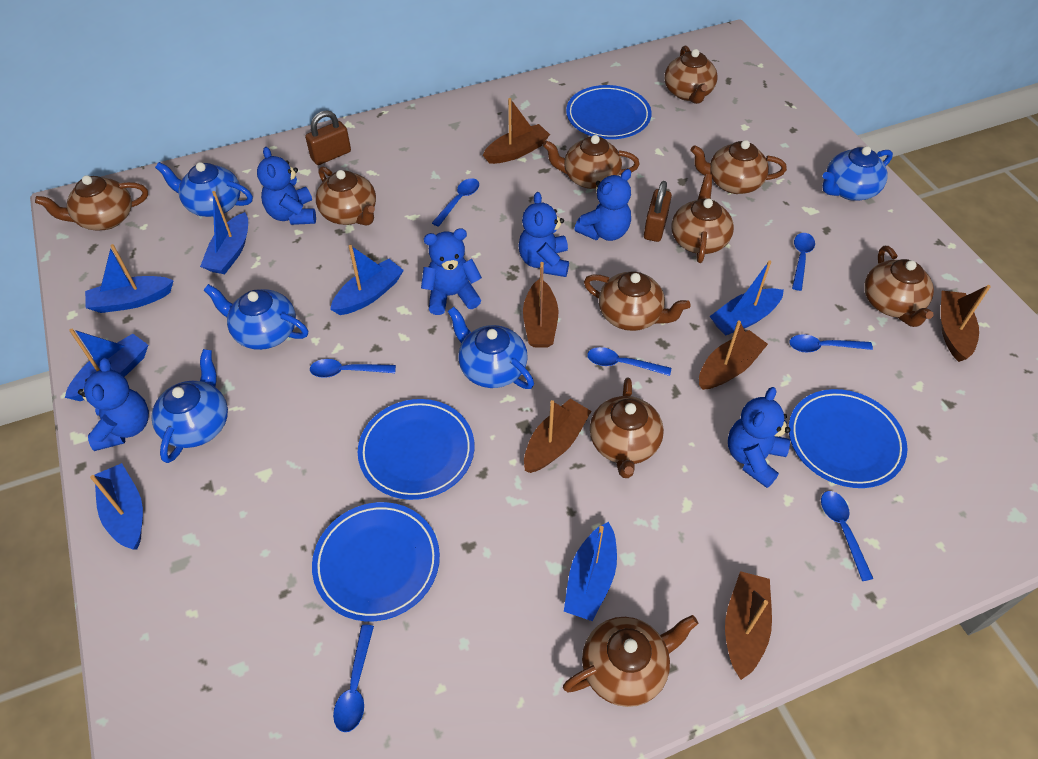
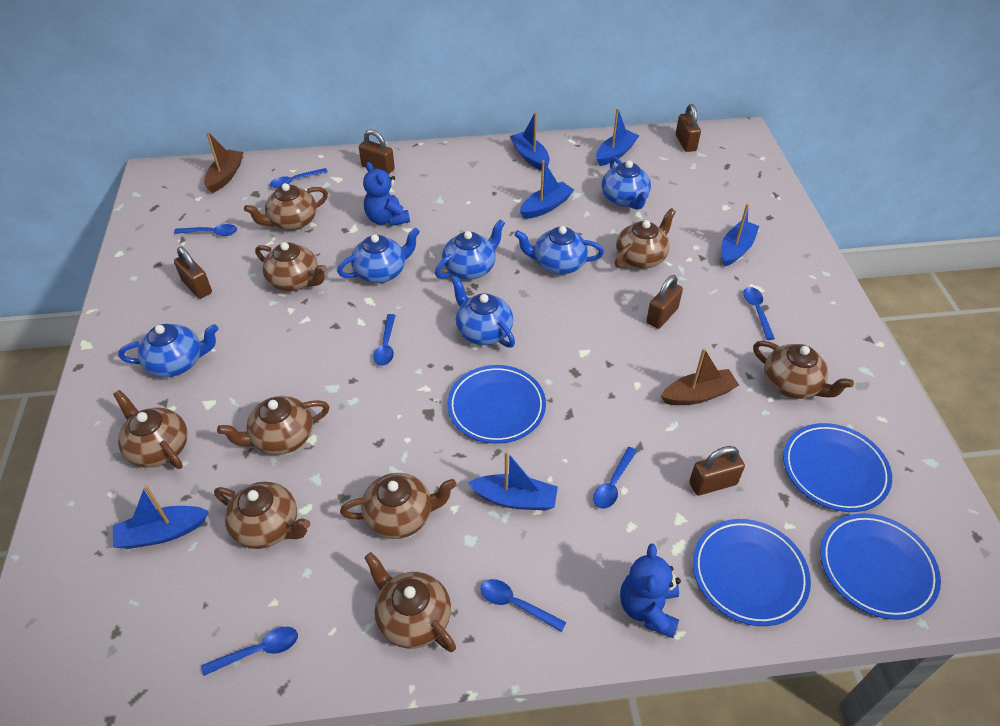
blue boat: [65,329,148,401] [85,244,174,313] [90,463,143,550] [200,191,248,274] [330,245,404,315] [564,522,617,621] [710,260,784,336] = 7 -> [113,485,209,549] [468,451,558,511] [510,112,550,170] [520,160,574,219] [596,108,639,166] [721,204,759,267] = 6
blue teapot: [151,349,228,463] [155,162,253,217] [204,284,308,350] [448,307,534,389] [822,146,893,200] = 5 -> [118,324,218,377] [337,227,420,283] [435,220,505,280] [451,276,515,348] [514,226,604,274] [601,157,651,210] = 6
blue teddy bear: [78,358,149,451] [257,147,316,225] [421,228,482,315] [519,192,569,277] [574,169,631,241] [728,387,790,488] = 6 -> [363,162,410,226] [620,544,681,638] = 2
brown boat: [483,98,550,164] [523,262,558,347] [524,399,591,473] [699,320,768,390] [725,571,772,680] [941,285,991,362] = 6 -> [204,131,244,193] [661,348,739,405] = 2
brown padlock: [305,110,351,165] [644,181,672,242] = 2 -> [174,247,212,299] [359,130,395,175] [646,275,683,329] [676,104,701,152] [689,446,745,495] = 5
brown teapot: [35,175,148,230] [316,166,376,226] [543,135,640,189] [563,615,698,707] [584,272,690,331] [590,378,664,478] [664,45,718,104] [671,174,734,263] [691,140,787,194] [864,246,934,327] = 10 -> [113,390,188,469] [214,482,310,549] [217,396,329,455] [244,183,328,230] [255,242,327,291] [340,473,457,539] [364,552,456,652] [615,208,676,269] [753,341,854,399] = 9

